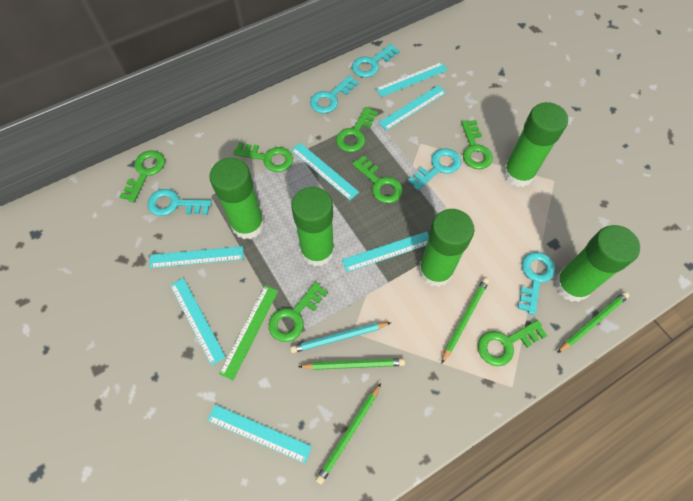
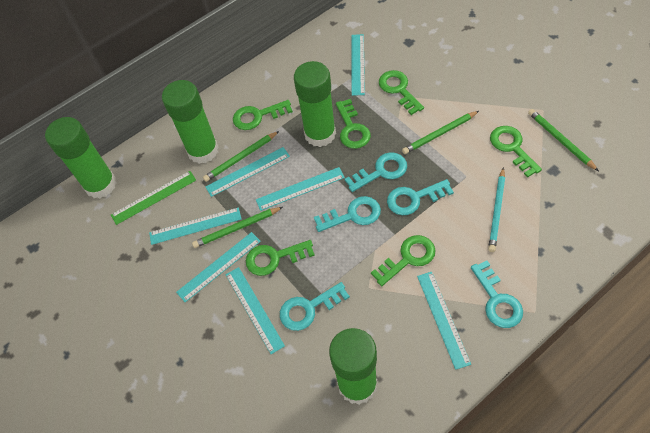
green glue stick: [209,158,265,239] [291,187,334,266] [418,209,475,287] [503,102,568,187] [554,225,640,302] = 5 -> [45,117,117,198] [162,80,218,164] [294,61,336,147] [329,328,377,405] = 4
green key: [120,150,165,202] [233,142,293,172] [269,282,328,342] [336,107,378,152] [352,156,403,203] [461,120,493,169] [478,320,547,366] = 7 -> [233,100,293,130] [246,240,315,276] [336,99,371,149] [371,235,435,286] [379,70,424,115] [490,126,542,178] = 6

